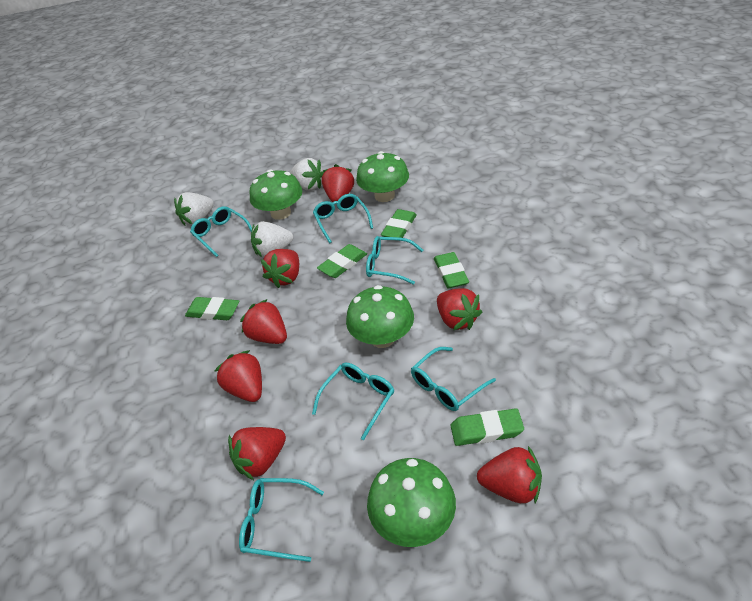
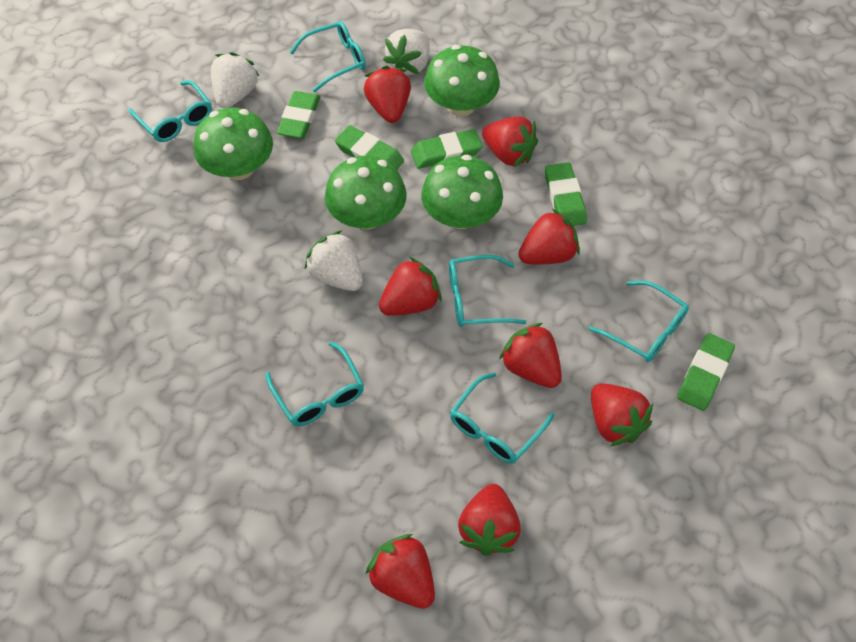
red strawberry: [215,350,262,402] [228,427,286,480] [240,299,287,344] [260,249,299,288] [322,164,354,202] [437,288,482,330] [477,446,542,503] = 7 -> [364,66,411,123] [365,534,435,609] [379,257,442,316] [458,484,521,556] [482,117,538,167] [499,323,562,388] [518,209,580,264] [591,383,653,446] = 8

